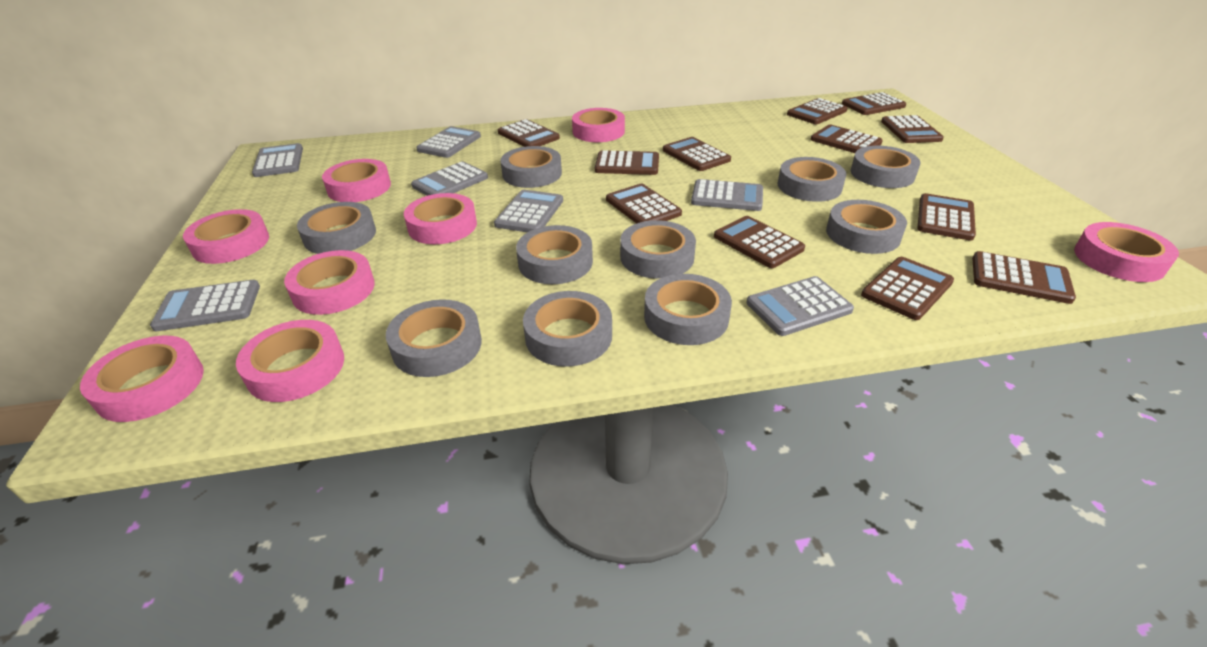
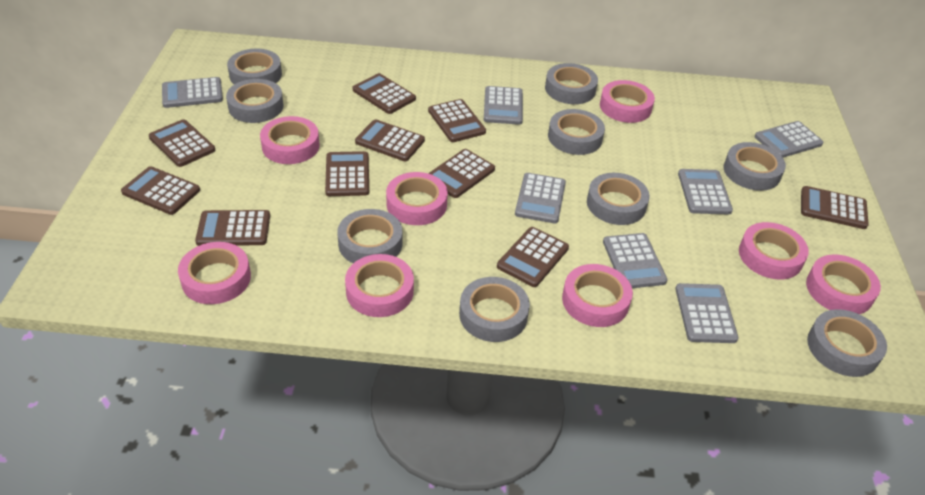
brown calculator: [498,119,560,147] [595,150,659,175] [606,183,682,224] [663,137,731,171] [714,216,805,268] [787,98,847,124] [810,125,883,153] [842,92,906,115] [861,257,954,320] [881,115,944,143] [917,193,976,241] [972,251,1076,304] = 12 -> [121,166,200,215] [149,119,215,167] [195,210,270,246] [325,151,369,196] [352,73,416,114] [355,119,425,161] [428,99,486,142] [428,149,495,198] [497,227,569,287] [801,186,869,229] = 10
grey tape: [297,202,376,254] [386,299,482,377] [501,146,562,188] [516,225,593,284] [523,291,612,366] [620,220,696,279] [644,274,732,345] [778,157,846,202] [826,200,907,254] [851,146,921,188] = 10 -> [226,79,283,123] [227,49,282,85] [337,209,402,263] [459,277,530,342] [545,63,598,104] [548,109,605,155] [587,173,650,225] [724,142,786,191] [807,309,887,377] = 9

